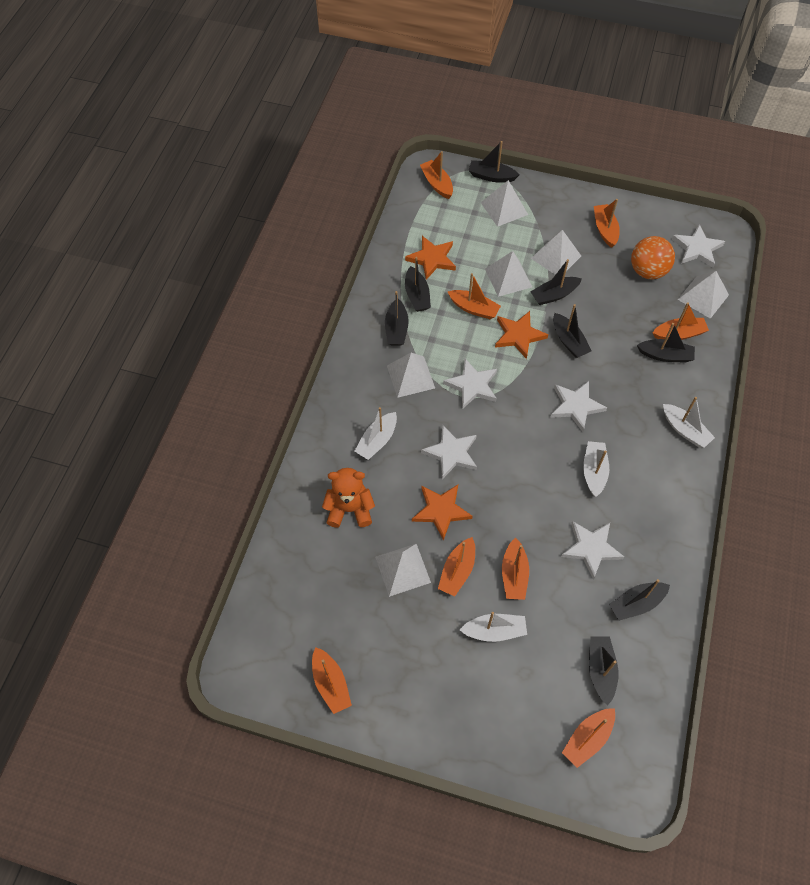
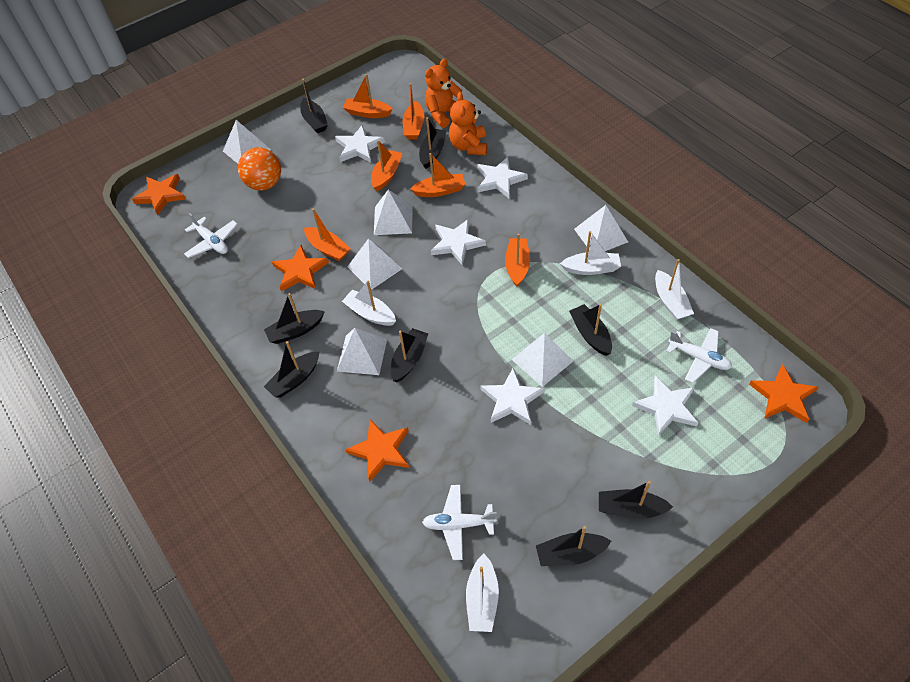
orange boat: [312,647,352,714] [420,151,453,199] [438,537,475,596] [448,273,501,319] [502,537,529,600] [562,708,615,768] [594,199,620,248] [653,302,709,340] = 8 -> [304,208,350,261] [343,74,393,118] [371,140,403,191] [403,83,424,139] [410,153,466,197] [505,233,530,287] = 6
orange star: [405,236,456,280] [412,485,473,541] [495,311,548,359] = 3 -> [132,174,186,215] [272,245,329,291] [345,419,409,482] [749,364,818,423] = 4
orange teddy bear: [322,468,375,528] = 1 -> [425,59,462,128] [449,92,487,155] = 2
white plane: none = 0 -> [184,213,238,258] [422,485,497,560] [666,328,732,383] = 3

